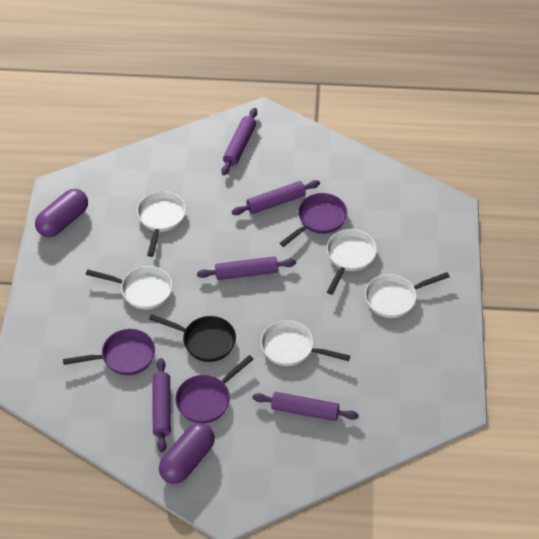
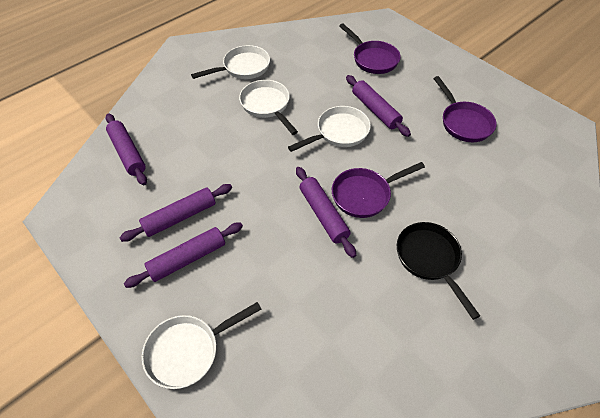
purple capsule: [35,189,88,237] [159,423,215,484] = 2 -> none = 0
white pan: [86,266,173,310] [137,191,186,257] [261,320,350,366] [327,229,377,294] [365,272,450,318] = 5 -> [142,302,261,389] [191,45,270,79] [239,80,298,135] [288,106,371,152] = 4

